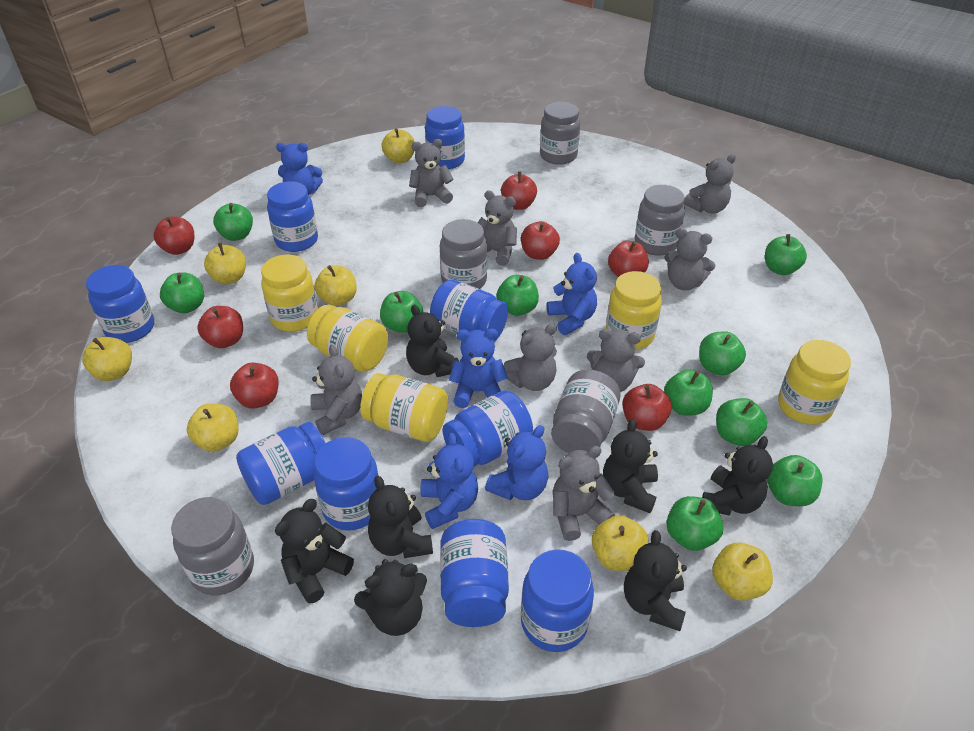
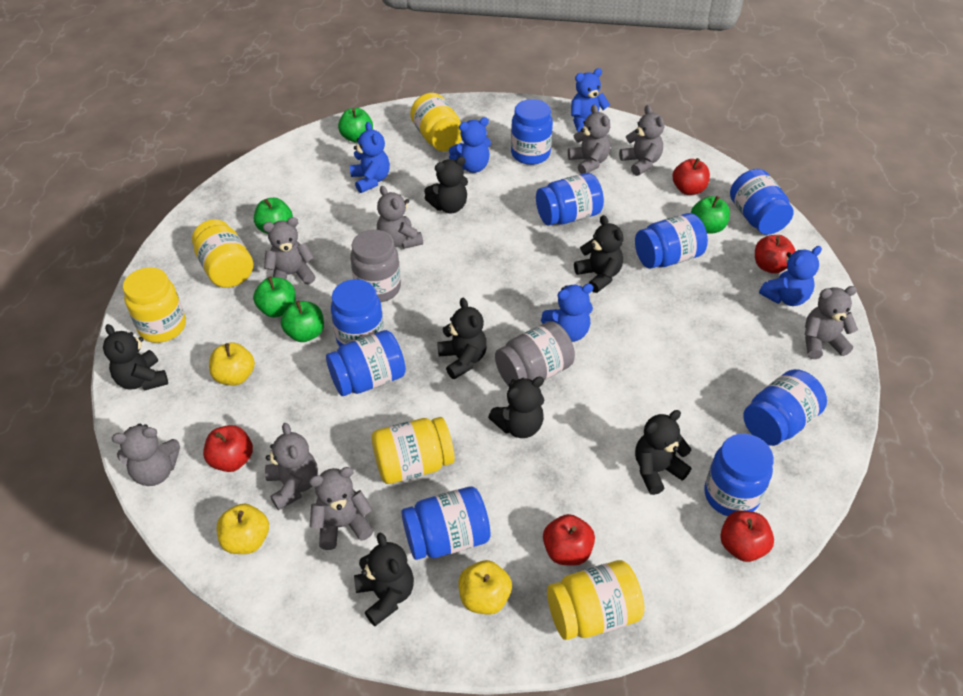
green apple: [160,272,204,313] [213,203,253,241] [380,291,423,333] [497,275,539,316] [664,369,713,416] [666,496,724,551] [699,331,746,375] [716,398,767,446] [765,234,807,275] [767,455,823,506] = 10 -> [253,277,295,318] [254,198,293,234] [281,301,324,342] [338,108,373,143] [691,196,730,234] = 5
grey jar: [171,497,254,595] [440,219,487,289] [540,102,580,165] [551,369,620,453] [635,185,685,256] = 5 -> [350,230,401,302] [495,321,575,386] = 2
red apple: [153,217,194,255] [197,306,243,348] [230,363,279,408] [501,171,537,210] [521,221,560,260] [608,241,649,277] [622,384,672,431] = 7 -> [203,425,253,472] [543,514,595,566] [672,158,710,195] [720,511,774,562] [755,235,796,274] = 5
yellow apple: [82,337,132,381] [187,403,239,452] [204,243,246,284] [314,265,357,306] [381,128,415,163] [592,515,648,571] [712,543,773,601] = 7 -> [209,343,255,385] [217,504,269,554] [458,560,512,614] = 3

